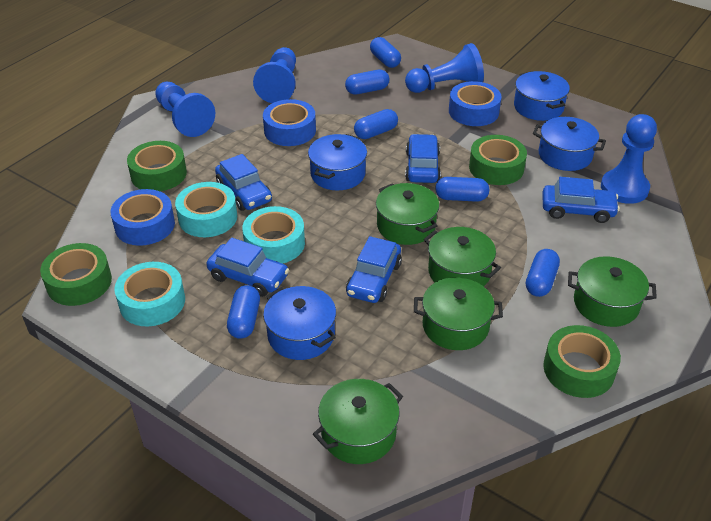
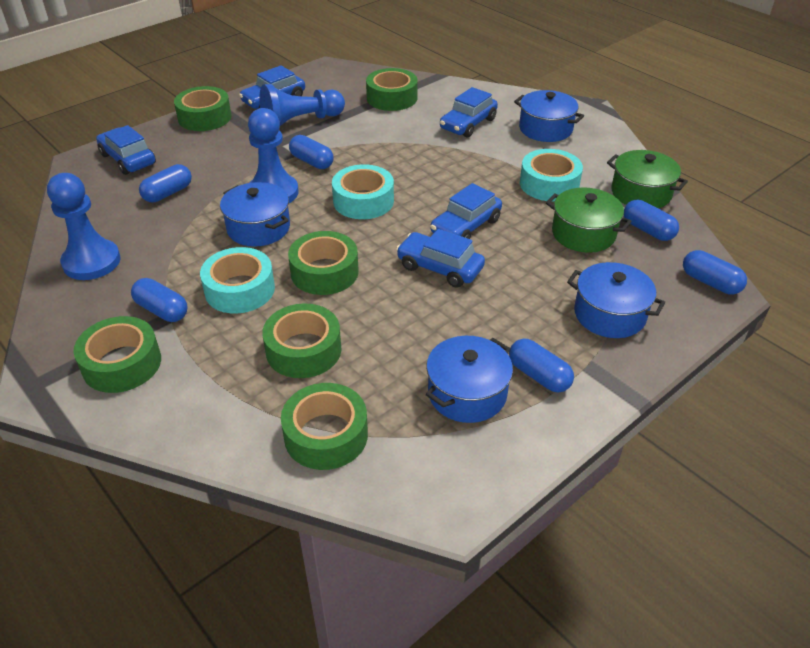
blue pawn: [155,82,215,137] [253,47,296,103] [405,43,484,93] [601,114,657,204] = 4 -> [47,173,121,280] [248,108,299,203] [259,84,345,126] = 3
blue tape: [110,189,175,246] [263,99,316,146] [449,81,502,126] = 3 -> none = 0
green pot: [313,379,403,464] [376,183,440,245] [414,278,503,350] [424,227,501,286] [568,256,657,327] = 5 -> [546,187,632,253] [607,150,688,208] = 2
green tape: [40,243,112,306] [127,141,187,191] [469,135,527,185] [543,325,621,398] = 4 -> [73,316,161,393] [174,86,232,131] [262,303,342,378] [281,383,368,470] [288,231,359,295] [366,68,418,111] = 6

